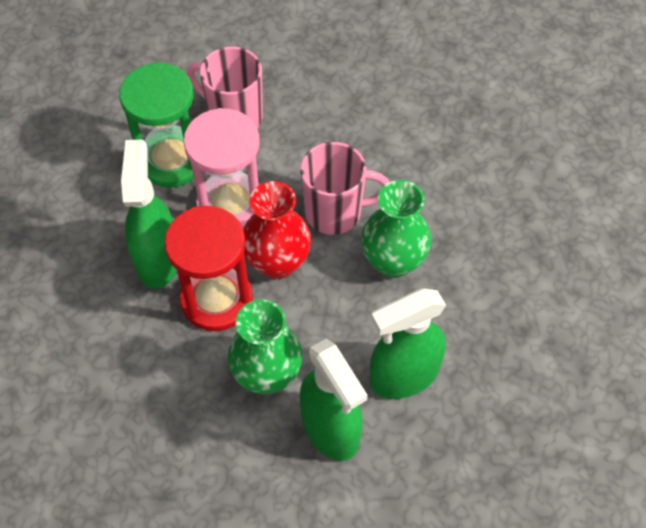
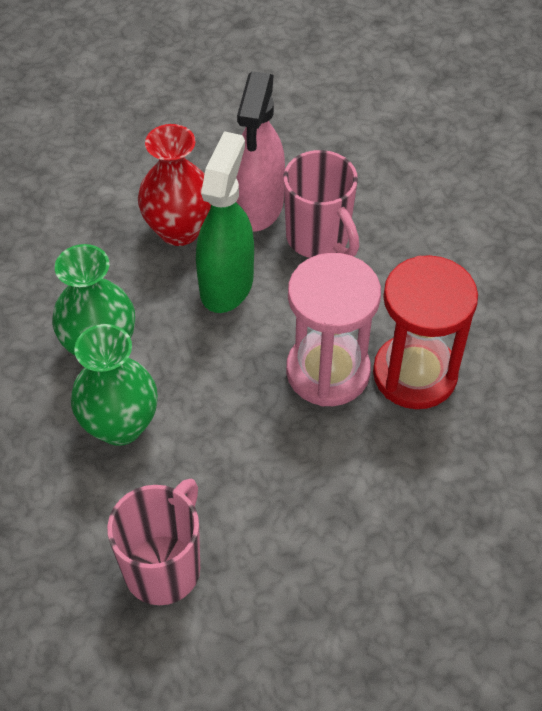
green hourglass: [119,62,194,188] = 1 -> none = 0
green spray bottle: [121,140,177,289] [300,338,368,461] [370,288,446,399] = 3 -> [196,131,254,313] = 1
pink spray bottle: none = 0 -> [236,71,285,231] = 1

